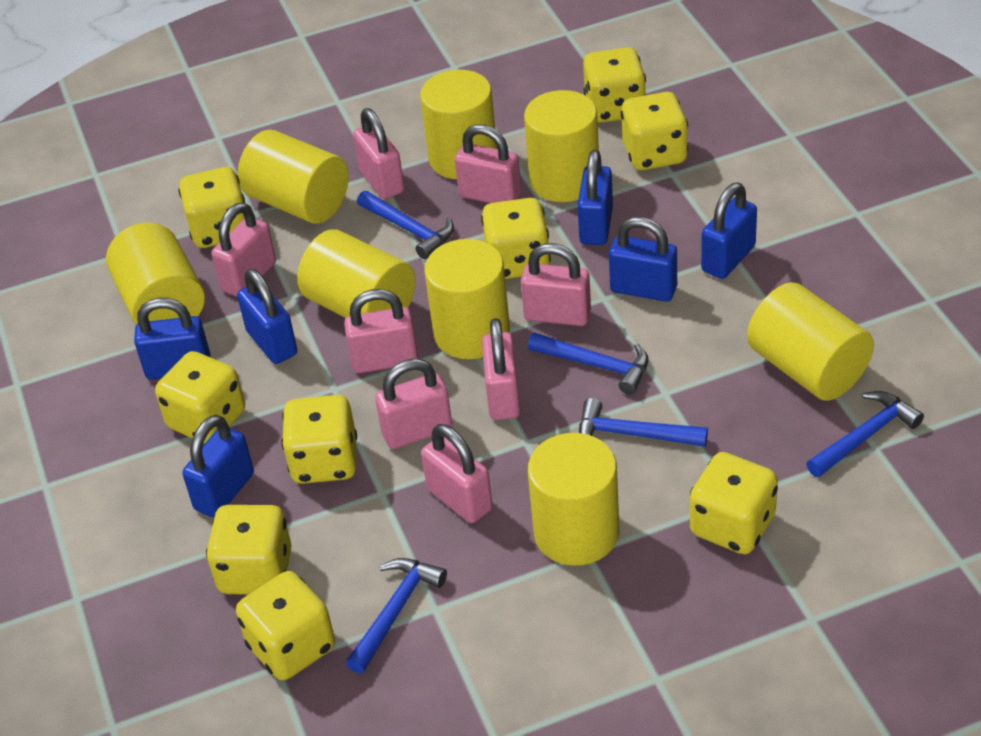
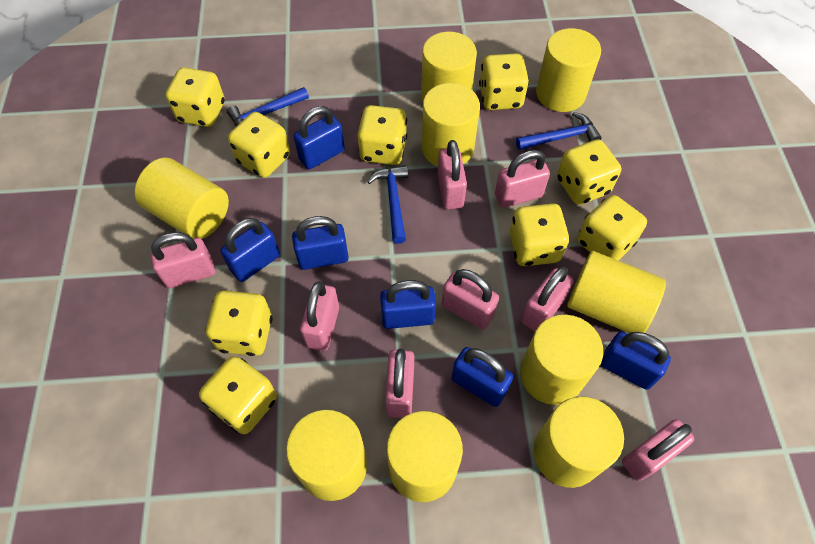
blue hammer: [346,558,447,674] [357,191,454,259] [528,333,648,395] [579,398,708,447] [806,391,924,477] = 5 -> [227,87,309,126] [368,165,408,244] [516,112,601,150] = 3
yellow cylinder: [106,222,205,325] [238,130,349,224] [297,229,416,318] [420,69,497,179] [424,239,510,359] [524,90,599,202] [528,433,619,566] [747,282,874,401] = 8 -> [134,158,229,239] [286,410,367,501] [387,411,463,502] [421,32,477,102] [422,83,480,167] [520,315,603,405] [534,397,624,488] [536,28,601,112] [567,251,666,333] = 9

